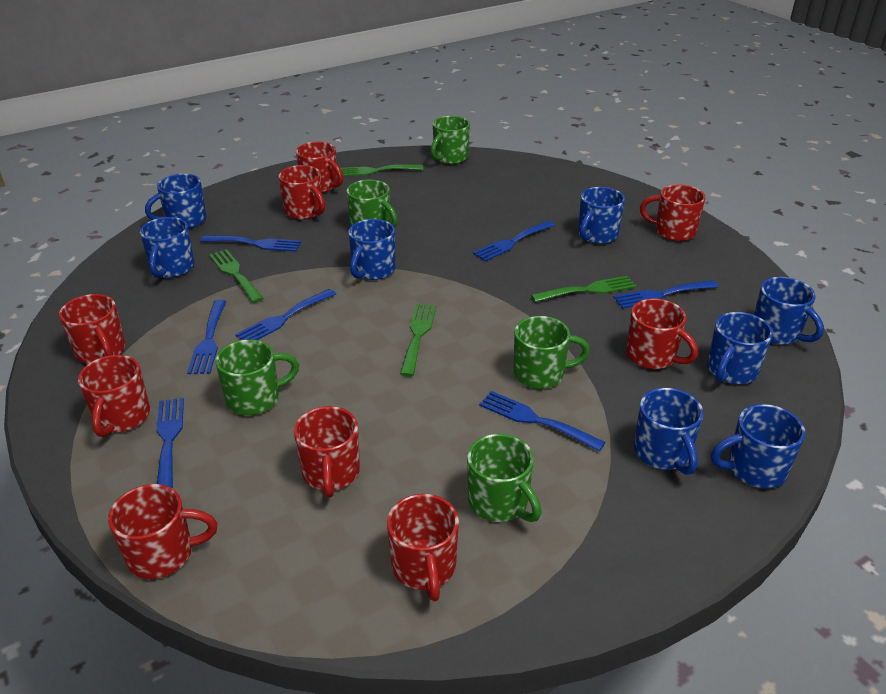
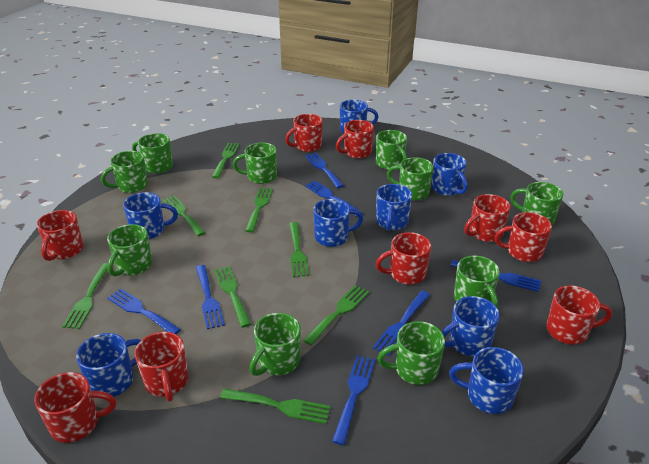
green fork: [209,249,264,303] [337,164,423,177] [400,304,436,377] [531,276,636,302] = 4 -> [62,263,108,329] [162,195,205,236] [212,143,240,178] [214,266,251,328] [220,389,331,424] [245,187,273,232] [289,222,309,277] [303,285,369,345] = 8
green mug: [215,339,299,415] [346,180,398,228] [431,116,470,164] [467,434,542,522] [513,316,590,389] = 5 -> [101,151,148,193] [107,224,152,276] [132,133,173,174] [233,143,277,184] [249,313,301,376] [376,130,407,170] [377,321,445,385] [387,157,434,201] [454,256,500,308] [510,182,564,225] = 10

